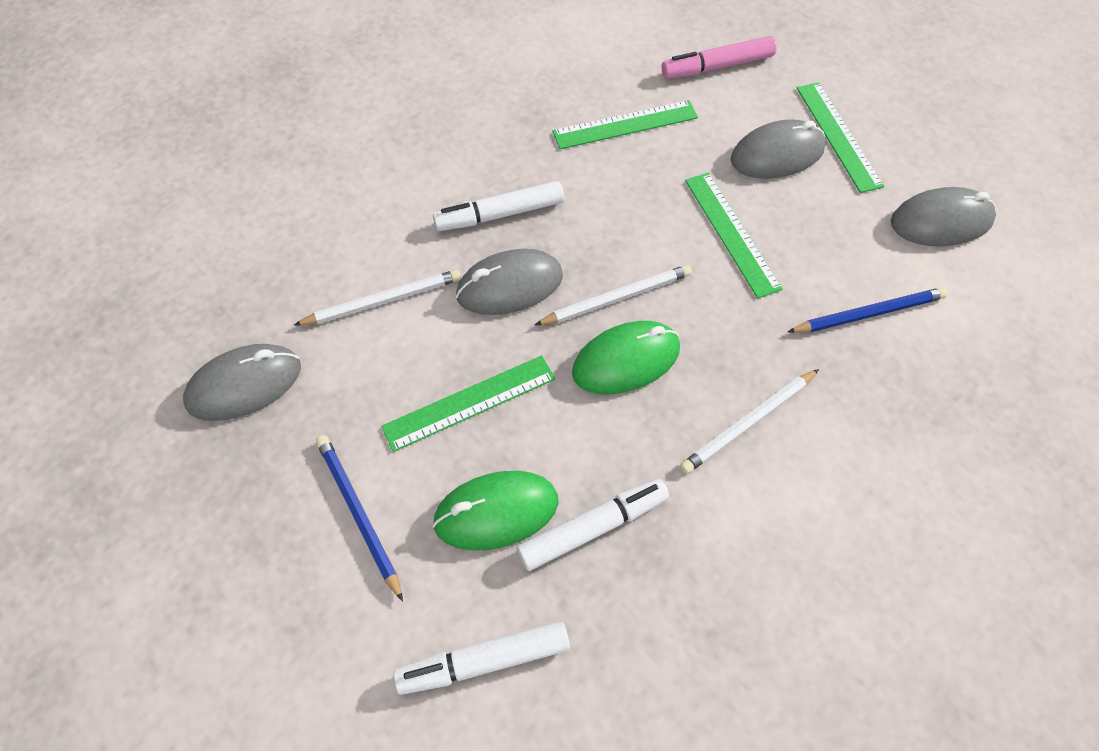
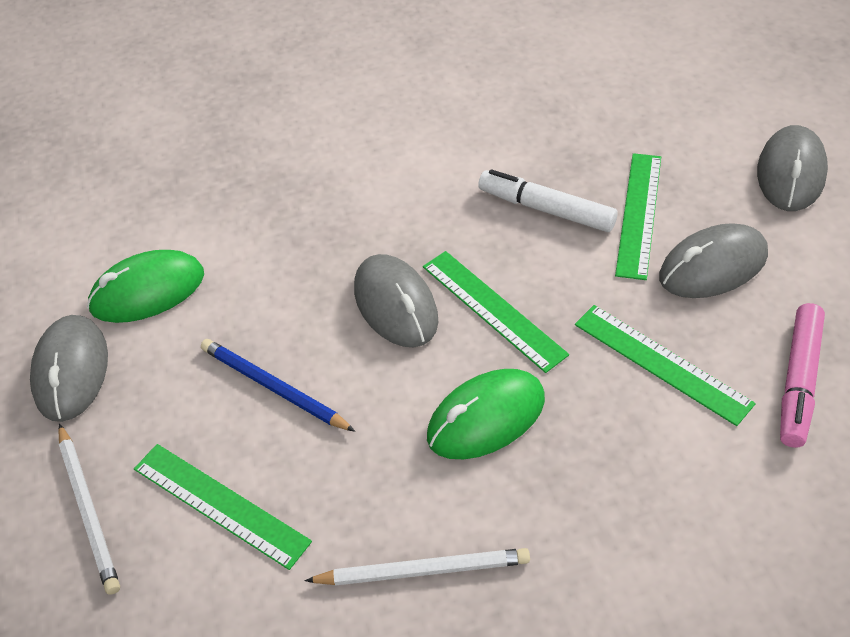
blue pencil: [316,435,403,602] [787,287,948,333] = 2 -> [201,339,355,432] = 1
white marker: [393,621,570,695] [433,181,564,231] [517,478,669,571] = 3 -> [478,169,618,232] = 1
white pencil: [294,269,461,325] [535,265,692,325] [680,369,819,474] = 3 -> [58,424,120,595] [305,548,530,586] = 2

